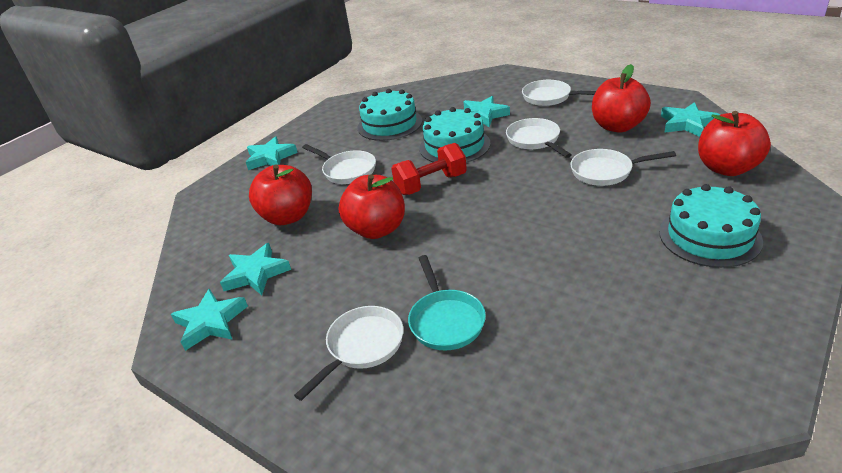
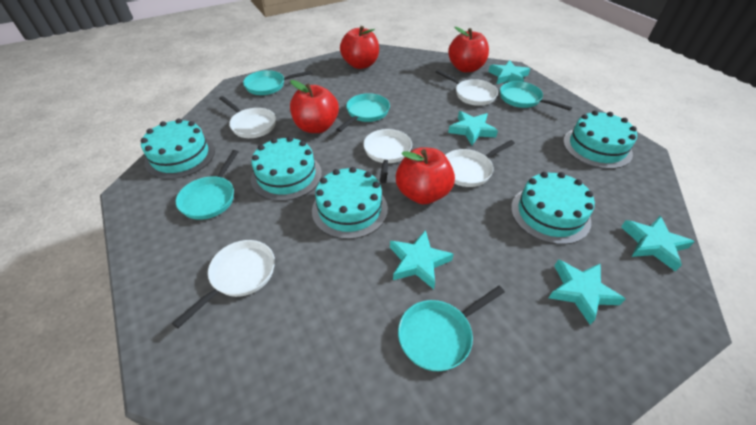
red dumbbell: [391,143,467,195] = 1 -> none = 0
turquoise cake: [358,89,422,141] [419,107,491,163] [659,184,763,268] = 3 -> [141,119,215,179] [251,136,322,201] [312,167,388,239] [511,172,595,244] [563,111,637,169] = 5
turquoise pan: [408,255,486,350] = 1 -> [176,150,238,220] [243,70,312,95] [336,93,390,132] [398,286,505,371] [500,81,572,111] = 5

